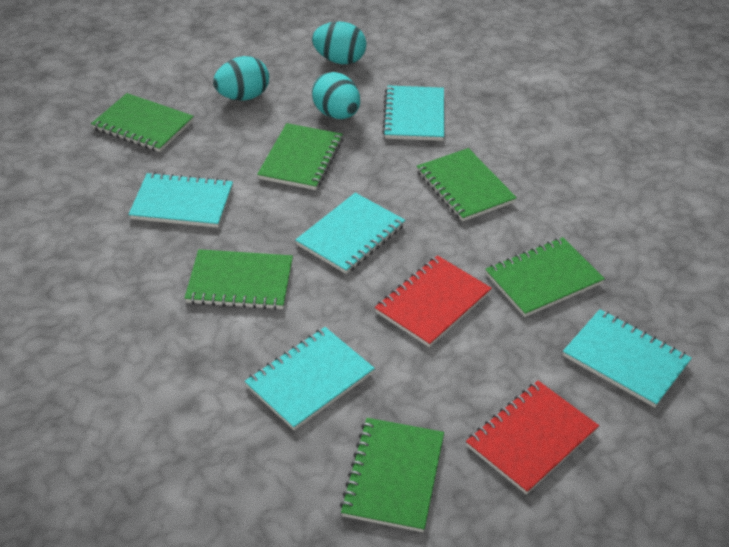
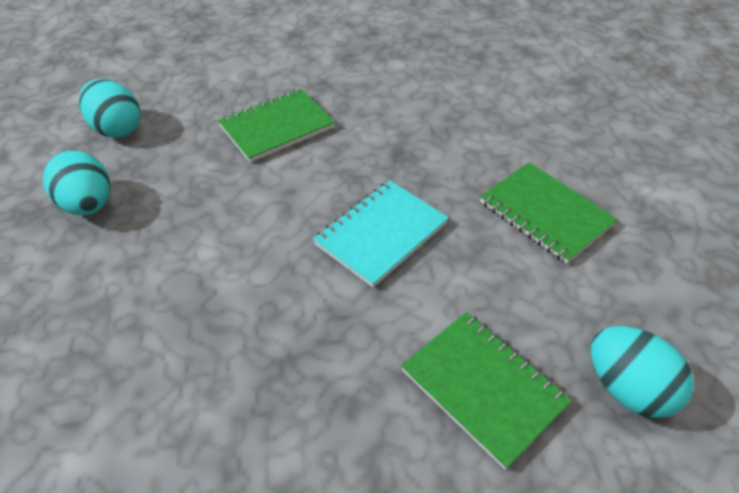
green notebook: [91,93,194,152] [184,249,293,310] [257,123,343,190] [340,418,444,532] [417,148,517,222] [485,237,605,317] = 6 -> [218,89,335,162] [401,312,572,470] [480,162,617,264] = 3
red notebook: [375,255,492,347] [466,381,599,495] = 2 -> none = 0
turquoise notebook: [128,172,233,228] [245,327,375,430] [295,193,405,274] [382,86,444,141] [563,309,692,407] = 5 -> [313,180,449,287] = 1

